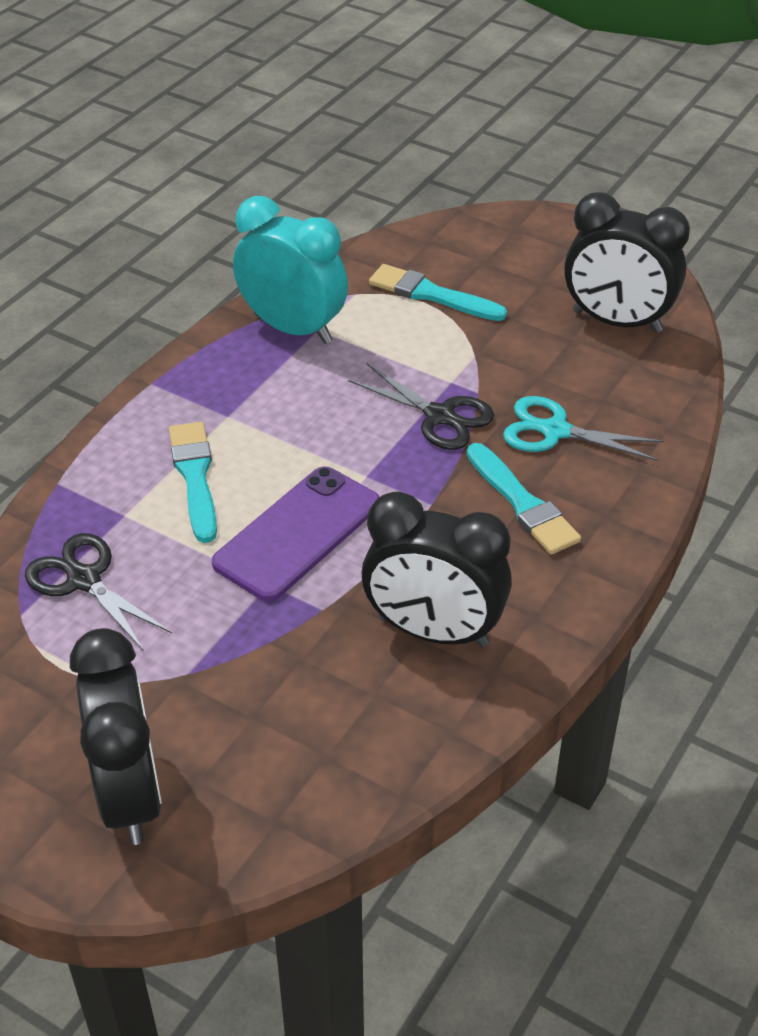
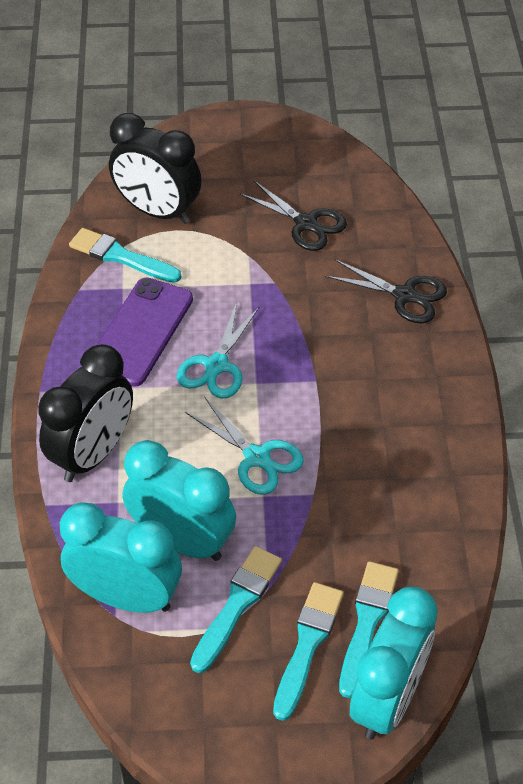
black clock: [70,628,162,845] [362,492,512,647] [564,192,690,333] = 3 -> [38,344,133,482] [109,113,202,224] = 2
turquoise brush: [169,422,217,543] [369,264,507,321] [467,443,581,555] = 3 -> [69,228,181,283] [190,546,282,673] [273,582,344,721] [339,561,399,698] = 4
turquoise clock: [233,196,348,344] = 1 -> [60,502,182,613] [123,440,236,561] [350,587,438,739] = 3
turquoise scissors: [503,396,664,461] = 1 -> [177,302,260,398] [186,397,304,495] = 2

